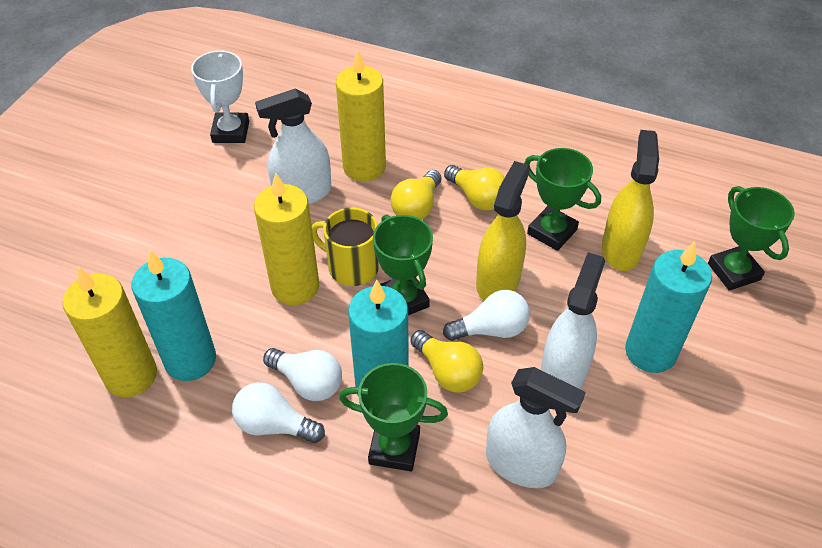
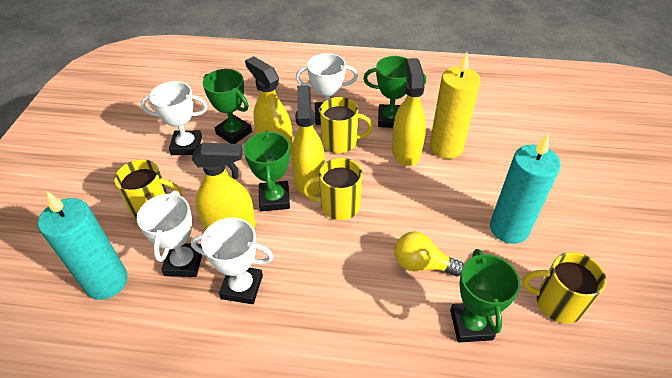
turquoise candle: [132,250,216,381] [348,280,409,395] [625,242,712,373] = 3 -> [38,191,128,300] [490,133,561,244] = 2
white light bulb: [232,382,325,443] [263,348,342,401] [443,290,530,341] = 3 -> none = 0
white spray bottle: [255,88,331,205] [486,367,586,488] [541,252,605,389] = 3 -> none = 0
white trophy: [191,50,249,143] = 1 -> [137,191,202,277] [141,81,207,155] [191,217,274,304] [296,53,358,125] = 4
yellow candle: [63,267,157,397] [254,172,319,305] [336,49,386,181] = 3 -> [430,52,481,159] = 1
yellow light bulb: [390,170,441,220] [410,330,483,393] [444,165,505,210] = 3 -> [395,232,464,276] = 1
yellow mug: [312,207,379,286] = 1 -> [114,159,182,220] [303,158,363,220] [320,97,373,153] [522,252,606,324] = 4
yellow spray bottle: [476,161,530,301] [602,130,659,271] = 2 -> [192,143,256,230] [245,56,293,156] [291,85,325,196] [392,58,426,166] = 4

